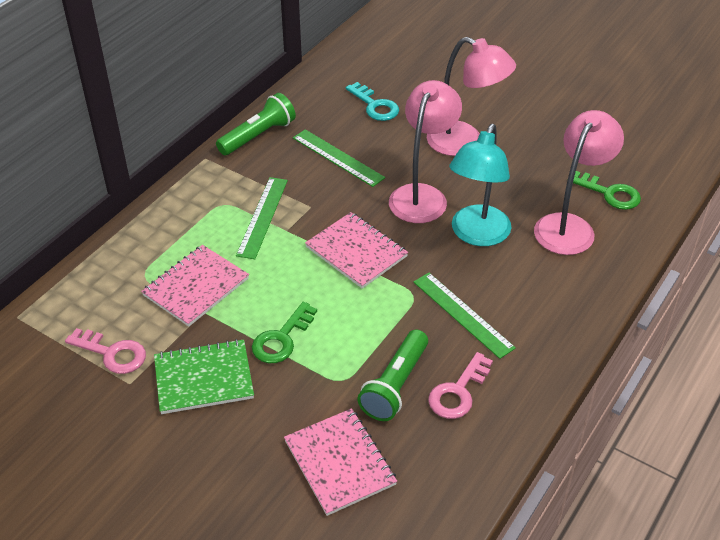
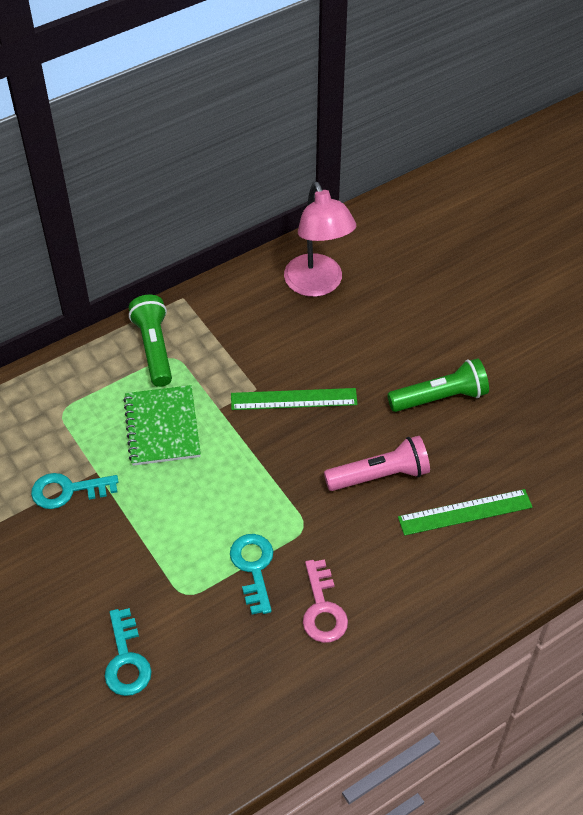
green key: [252,302,317,363] [567,171,641,210] = 2 -> none = 0
green ruler: [236,177,288,259] [293,129,385,187] [414,273,516,359] = 3 -> [231,388,358,410] [398,489,533,536] = 2
pink flashlight: none = 0 -> [324,436,430,491] = 1
pink key: [65,328,146,374] [428,352,493,419] = 2 -> [303,559,348,643] = 1
pink lamp: [389,80,462,223] [427,37,516,156] [534,110,624,255] = 3 -> [284,181,356,297] = 1
pink notebook: [141,245,249,327] [284,408,397,516] [305,212,408,289] = 3 -> none = 0
turquoise key: [346,82,399,121] = 1 -> [31,473,119,509] [105,608,152,696] [230,534,273,615] = 3
turquoise lamp: [449,124,512,246] = 1 -> none = 0

